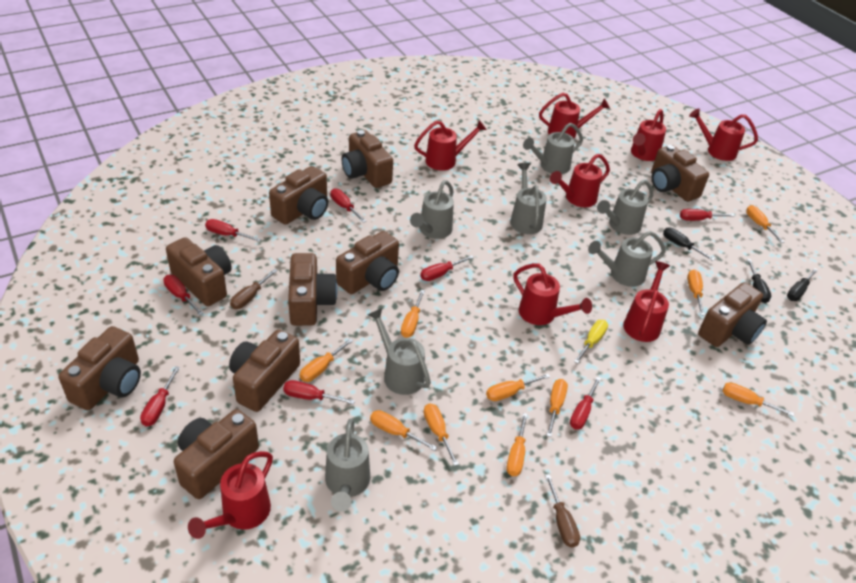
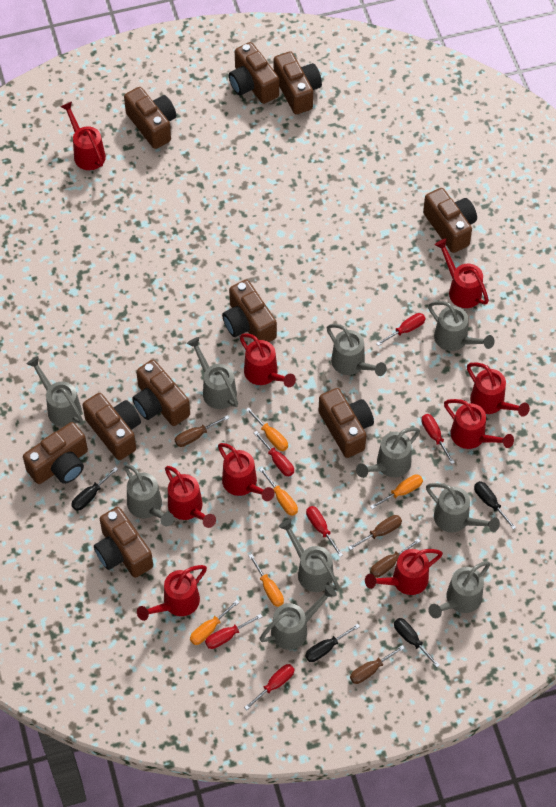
black screwdriver: [663,228,715,261] [747,259,771,303] [787,268,818,301] = 3 -> [71,467,118,511] [305,623,360,662] [394,618,440,667] [474,481,516,530] = 4
brown screwdriver: [230,269,278,309] [545,474,580,548] = 2 -> [175,416,229,447] [348,515,402,550] [350,645,405,684] [370,538,421,578] = 4
grey watering can: [325,419,370,512] [368,308,431,395] [410,180,454,239] [510,163,547,234] [523,123,583,174] [588,231,666,287] [597,180,653,235] = 7 -> [27,356,83,427] [124,464,174,526] [187,337,238,409] [259,585,337,650] [279,519,340,592] [327,324,387,376] [356,427,420,478] [426,483,500,533] [428,301,495,351] [428,561,491,618] = 10
orange screwdriver: [300,338,353,382] [370,410,437,451] [401,290,425,338] [424,403,459,466] [486,374,550,401] [507,413,528,476] [546,379,568,437] [687,270,705,316] [723,382,794,417] [746,205,784,243] = 10 -> [190,600,239,645] [246,407,288,451] [248,554,284,607] [259,467,298,516] [370,475,423,509] = 5
red screwdriver: [140,366,180,427] [163,275,204,315] [205,219,261,242] [283,380,355,404] [331,188,366,223] [420,255,474,281] [570,377,601,430] [680,209,734,221] = 8 -> [205,614,262,649] [244,664,295,710] [254,431,294,476] [306,506,343,557] [376,313,426,346] [421,414,455,464] = 6
red watering can: [188,451,273,539] [414,120,487,171] [513,263,592,325] [539,93,610,138] [550,154,610,207] [623,261,670,342] [631,109,666,161] [689,109,758,161] = 8 -> [61,102,106,170] [137,565,207,621] [165,466,216,528] [218,443,275,501] [240,333,296,387] [365,549,443,595] [435,239,489,308] [444,399,514,449] [467,363,530,417] = 9
yellow screwdriver: [574,320,608,364] = 1 -> none = 0

